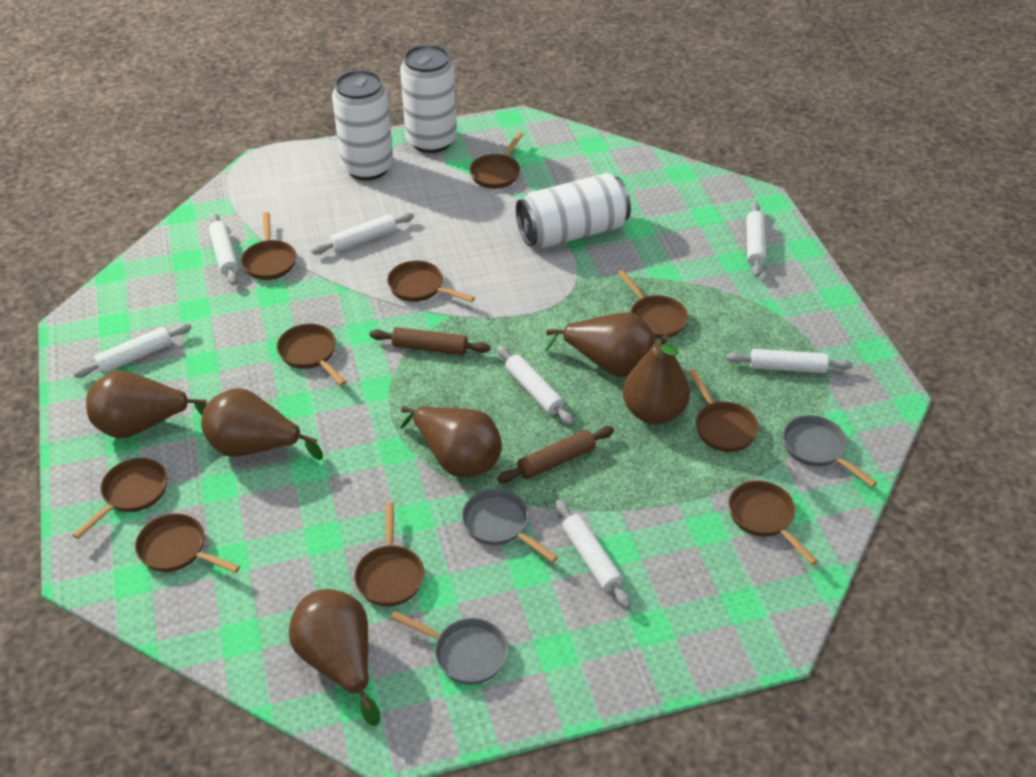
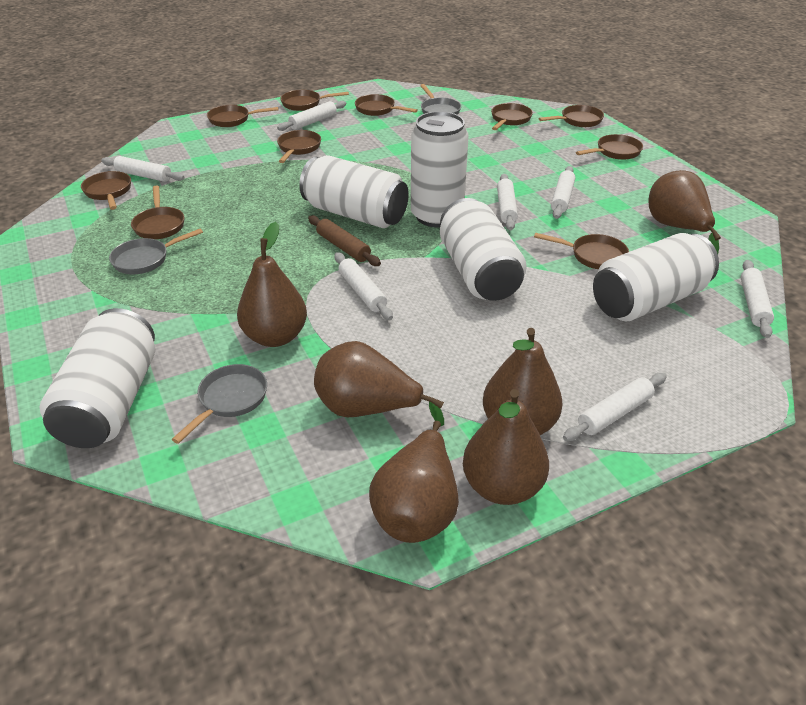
brown rolling pin: [370,327,490,355] [497,426,614,483] = 2 -> [308,215,381,266] = 1
white can: [332,70,393,180] [400,45,457,153] [516,173,631,248] = 3 -> [39,308,155,448] [299,155,409,228] [411,111,469,227] [440,198,527,301] [593,233,719,322] = 5

